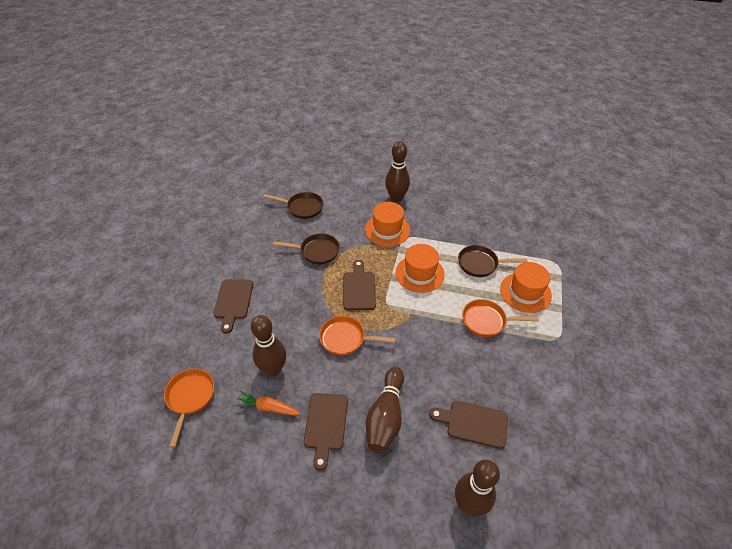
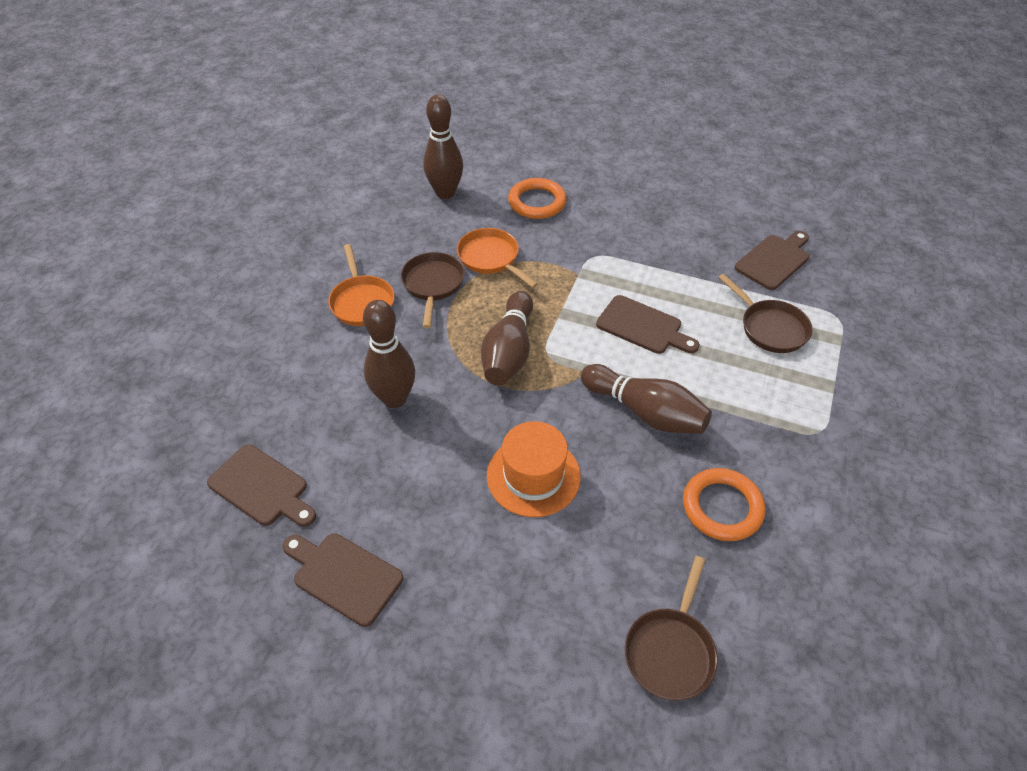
orange carrot: [234,391,301,415] = 1 -> none = 0
orange hat: [365,202,410,247] [396,244,445,293] [500,262,552,313] = 3 -> [487,421,581,517] = 1
orange pan: [164,368,214,448] [319,316,396,356] [462,299,539,337] = 3 -> [328,244,395,326] [457,228,538,288] = 2
orange ring: none = 0 -> [508,178,566,219] [683,468,766,541] = 2

